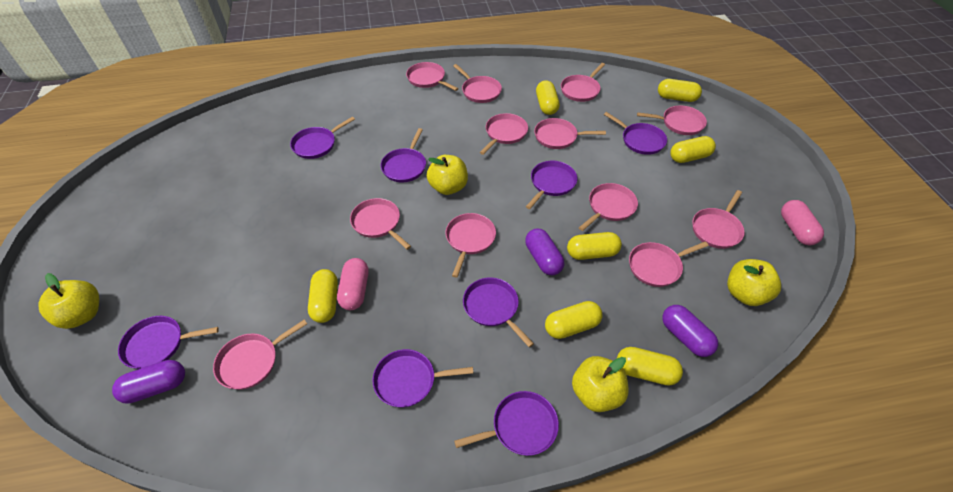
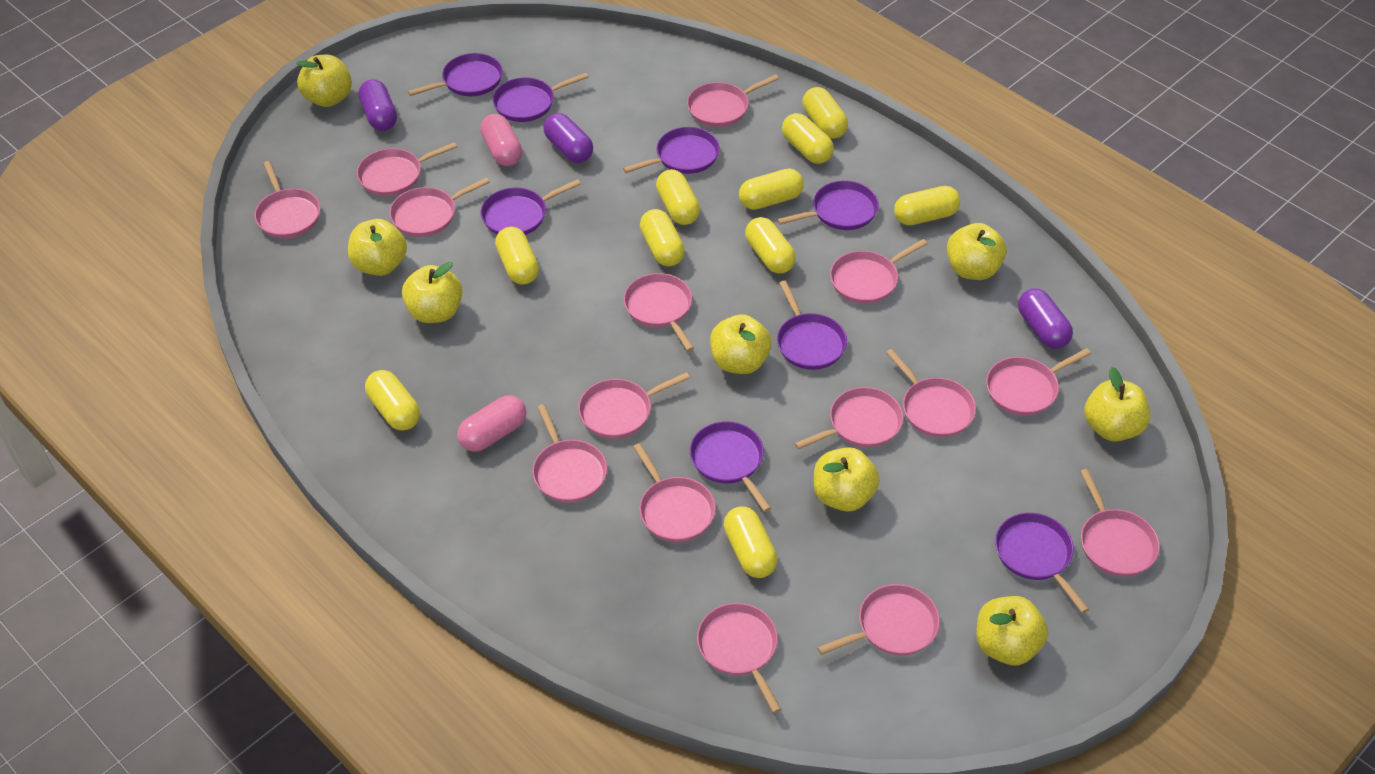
pink pan: [213,319,307,390] [350,198,411,250] [406,62,459,91] [445,213,496,278] [453,64,502,103] [480,113,528,155] [534,118,606,149] [561,63,605,102] [579,183,638,231] [629,241,709,287] [637,106,707,135] [692,190,745,249] = 12 -> [255,161,320,238] [357,142,457,196] [390,177,490,237] [532,404,607,503] [578,372,690,439] [624,273,694,351] [633,443,716,542] [687,74,779,127] [697,603,781,713] [794,387,903,450] [817,584,940,655] [830,239,927,304] [886,349,976,437] [986,348,1091,416] [1080,469,1160,576] = 15
yellow apple: [39,273,99,329] [427,155,468,195] [572,356,629,412] [727,259,781,306] = 4 -> [296,55,352,107] [348,219,407,276] [402,262,462,323] [710,314,772,374] [814,447,880,512] [947,223,1006,280] [976,596,1048,666] [1084,367,1150,442] = 8
yellow capsule: [308,269,338,323] [536,80,560,115] [545,301,602,339] [567,232,622,260] [617,347,683,386] [658,79,702,102] [670,136,716,163] = 7 -> [365,370,420,430] [495,227,539,284] [640,209,685,266] [656,169,700,225] [724,506,778,578] [739,168,804,210] [745,217,796,273] [782,113,834,164] [803,87,848,139] [894,186,960,225] = 10

